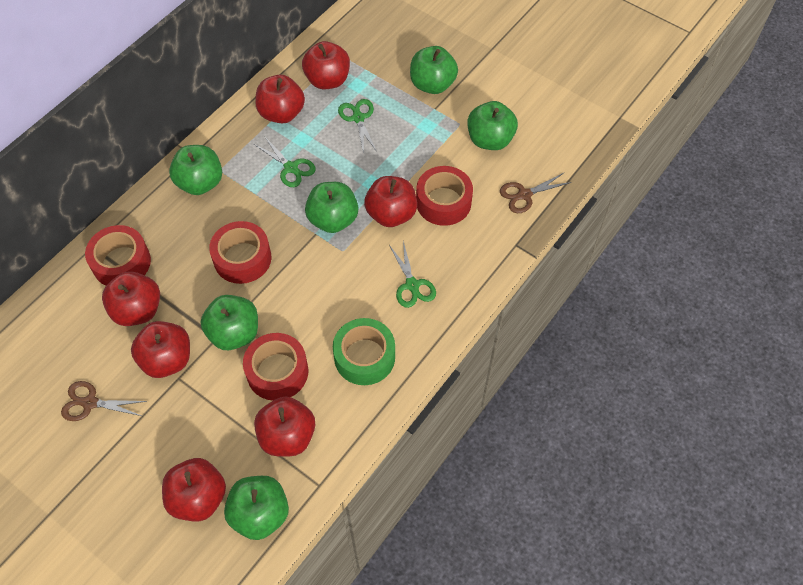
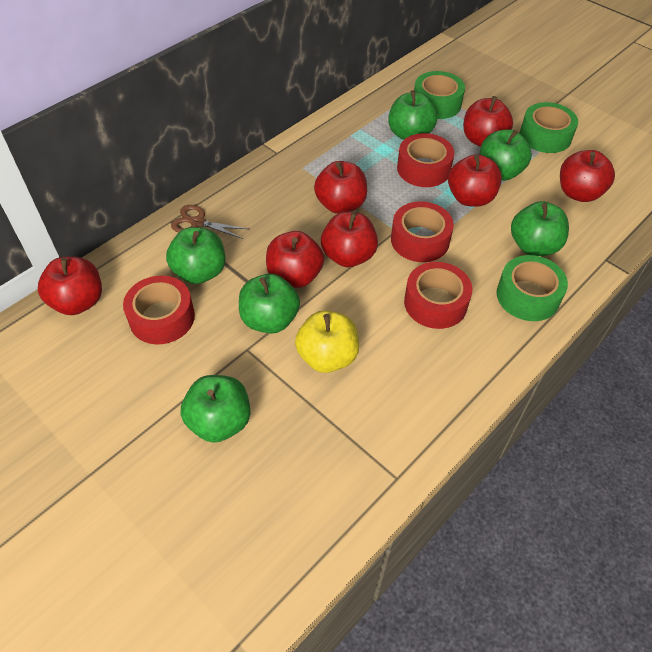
brown scissors: [61,381,147,421] [500,172,572,213] = 2 -> [171,205,248,239] = 1
green scissors: [254,136,316,187] [338,99,377,154] [389,241,436,308] = 3 -> none = 0
green tape: [333,318,395,385] = 1 -> [414,71,465,119] [497,255,568,321] [520,102,578,153] = 3
yellow apple: none = 0 -> [295,310,359,373] = 1

